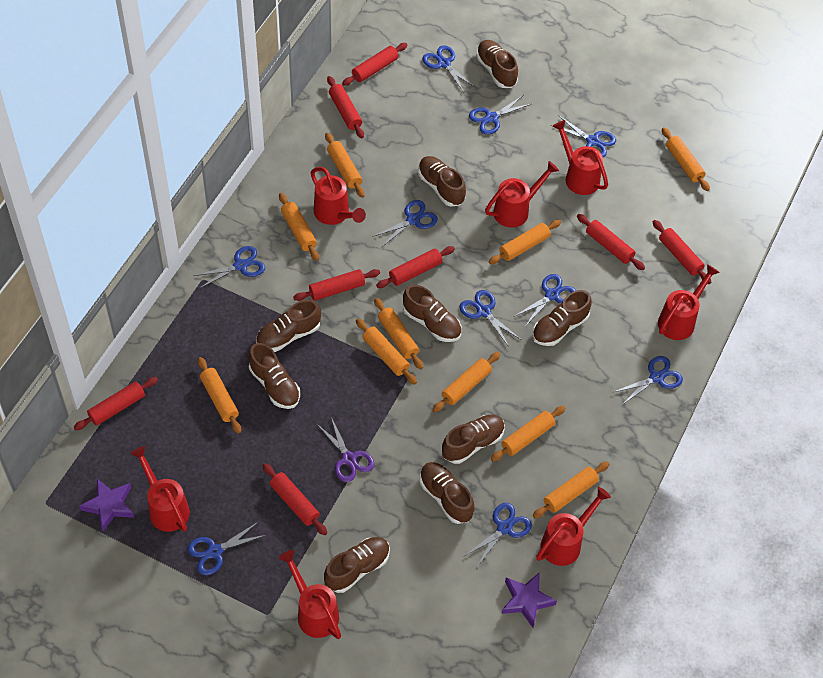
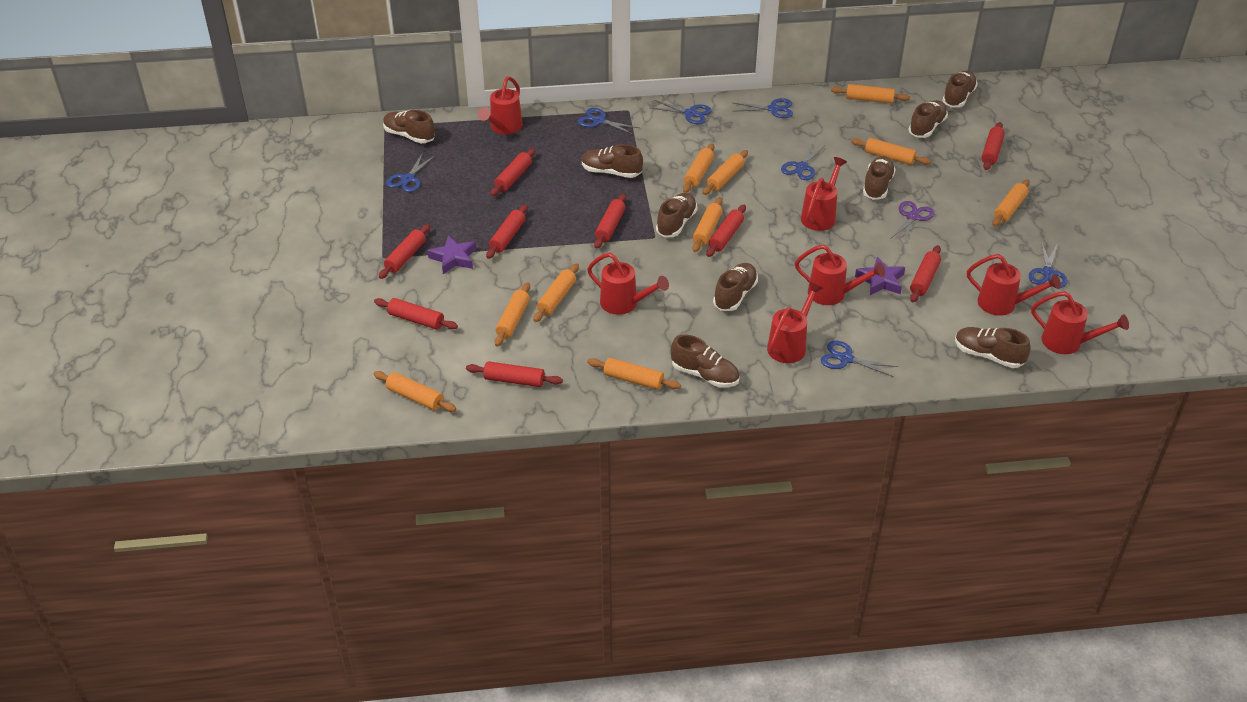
blue scissors: [188,522,266,575] [194,246,265,288] [372,200,438,248] [422,45,476,92] [460,290,522,347] [463,503,532,567] [469,95,531,135] [513,274,576,327] [551,115,616,157] [612,356,683,405] = 10 -> [386,153,435,192] [578,108,639,134] [651,100,712,124] [732,98,793,118] [781,143,825,180] [821,340,898,377] [1029,243,1068,288] = 7
red rolling pin: [74,377,158,430] [262,463,327,535] [293,269,380,301] [327,76,364,138] [342,43,407,86] [376,246,455,288] [577,214,645,270] [653,220,711,284] = 8 -> [374,298,458,330] [379,224,430,279] [466,361,563,387] [486,204,528,259] [490,148,535,196] [594,194,626,249] [706,205,746,257] [910,245,941,302] [981,122,1005,170] = 9

